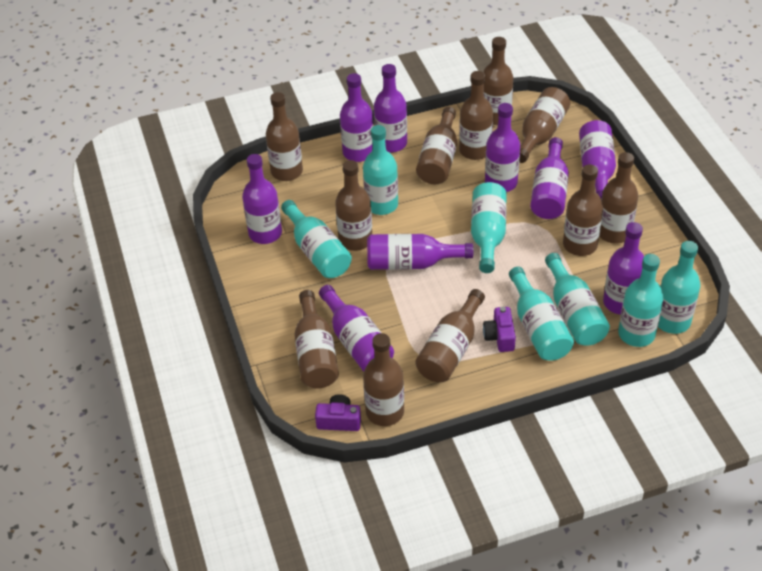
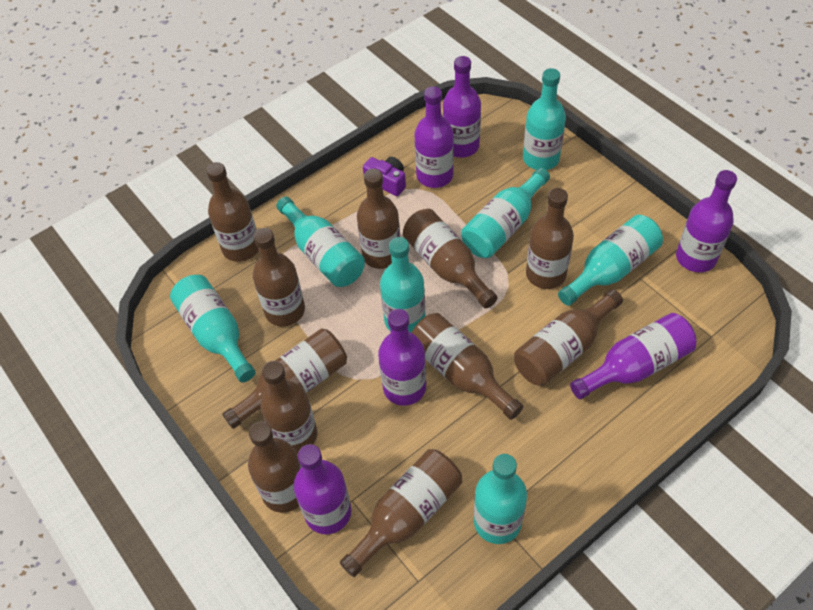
purple bottle: [242,154,282,244] [319,285,394,371] [340,73,373,162] [367,234,473,270] [374,64,407,153] [485,103,520,192] [530,137,569,219] [579,120,616,199] [603,222,644,315] = 9 -> [294,444,351,534] [378,309,426,406] [414,86,454,188] [443,56,481,158] [570,313,697,399] [676,170,737,273] = 6
purple camera: [315,394,361,431] [483,307,516,352] = 2 -> [363,157,406,196] = 1

